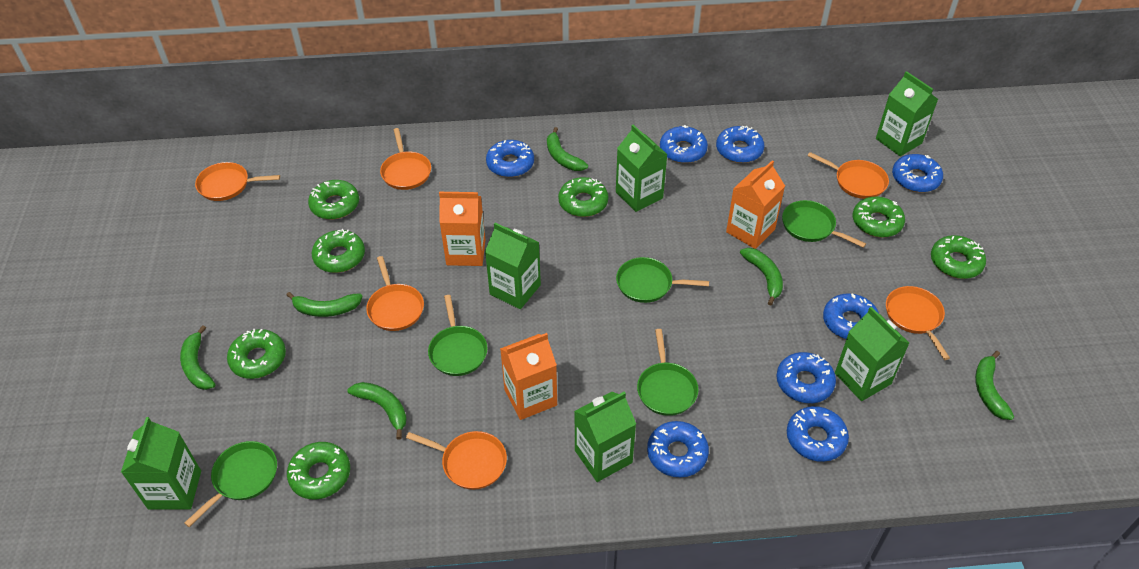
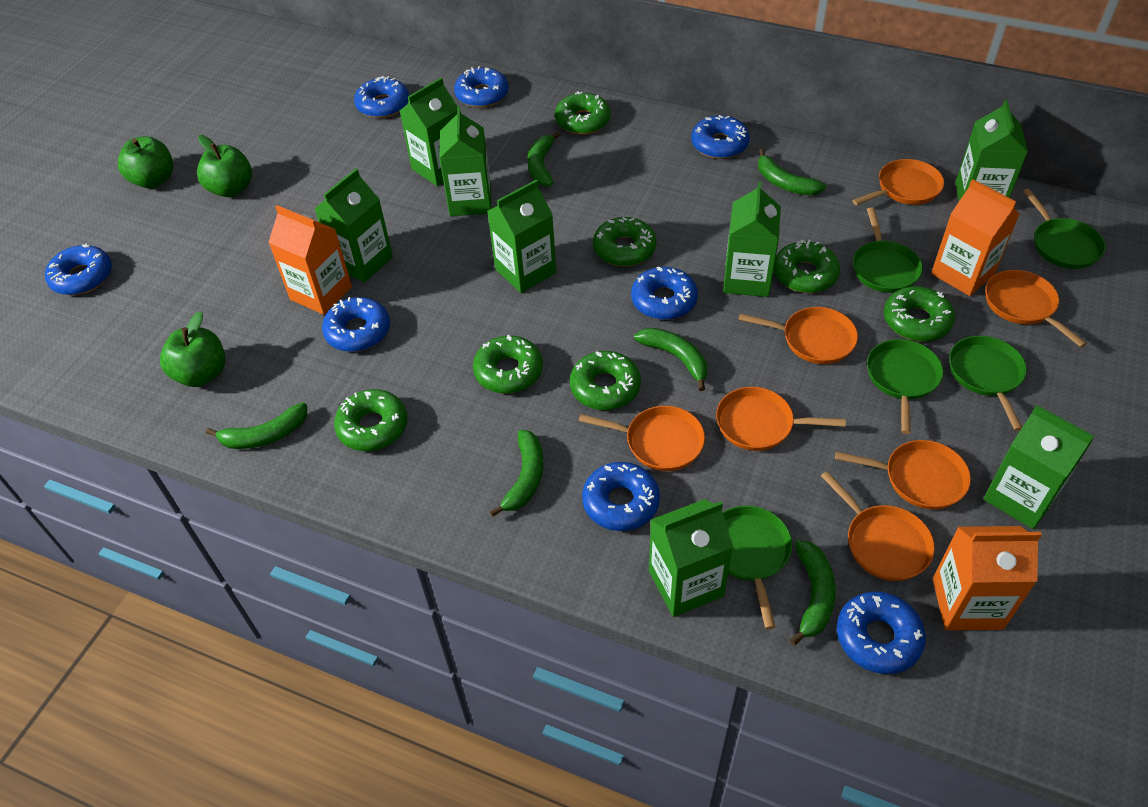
green apple: none = 0 -> [118,136,173,188] [160,311,226,387] [197,135,252,197] = 3
green carton: [121,417,201,509] [485,223,541,309] [574,392,636,482] [616,125,668,212] [835,307,909,401] [876,71,938,156] = 6 -> [314,169,393,283] [400,78,458,186] [439,107,492,216] [487,180,556,293] [649,499,733,617] [723,181,781,297] [955,100,1028,201] [983,405,1094,529] = 8
orange pan: [195,162,280,201] [366,256,424,331] [380,128,431,190] [406,431,507,490] [808,152,889,199] [886,286,950,360] = 6 -> [579,406,705,471] [716,387,846,451] [738,307,858,364] [821,471,935,581] [835,440,971,509] [852,159,944,205] [985,270,1087,347] = 7

